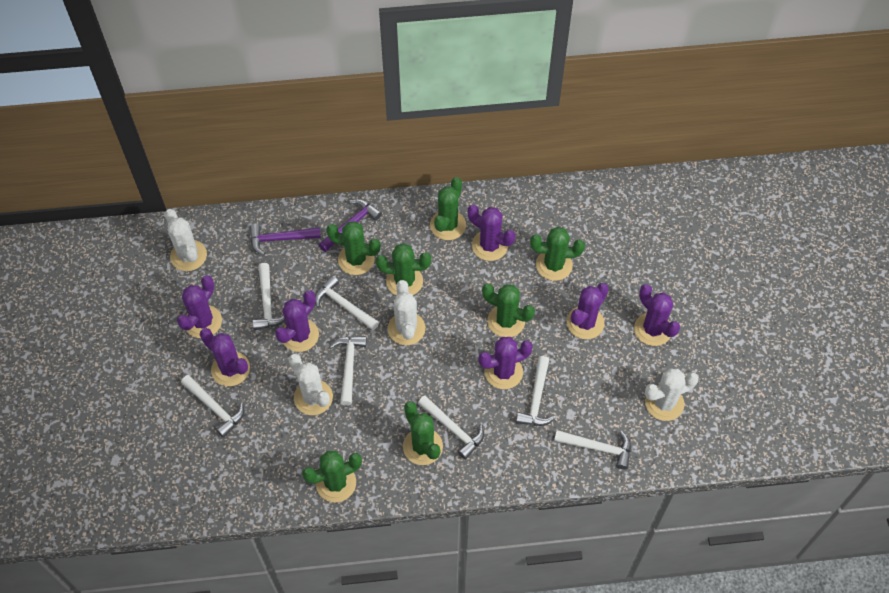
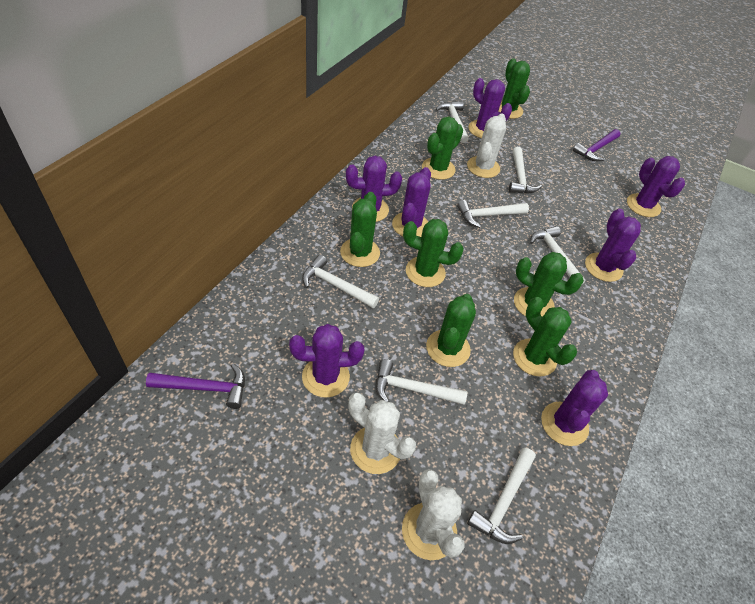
white cactus: [165,209,207,271] [289,354,333,415] [388,280,426,345] [645,368,699,421] = 4 -> [348,393,416,474] [402,469,465,560] [467,113,506,178] = 3

